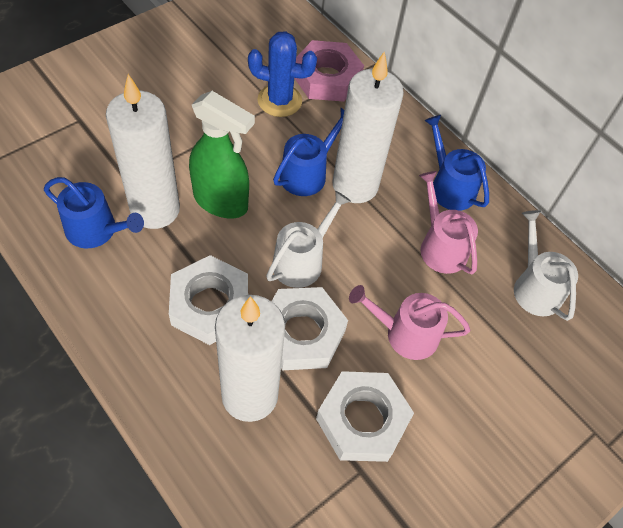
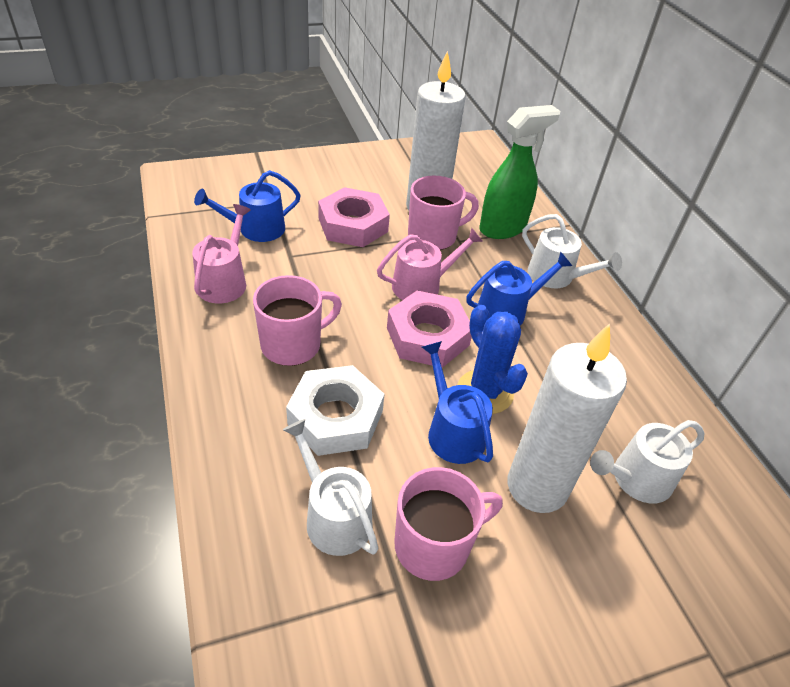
pink mug: none = 0 -> [253,275,342,366] [394,467,503,581] [408,176,479,250] = 3
pink nut: [295,40,364,102] = 1 -> [318,187,390,247] [387,290,472,368] = 2
white candle: [106,74,180,229] [215,295,285,422] [332,52,404,203] = 3 -> [406,51,466,210] [507,323,627,513] = 2
white nut: [169,255,248,345] [272,287,348,370] [316,371,414,462] = 3 -> [286,365,384,456] = 1
white watering can: [266,191,351,288] [514,210,578,321] = 2 -> [283,419,378,556] [522,214,622,288] [590,420,704,504] = 3

